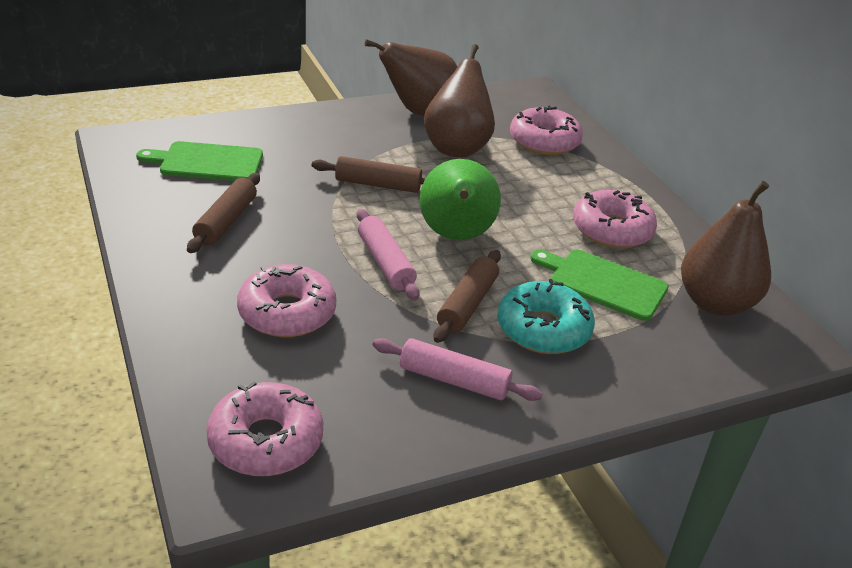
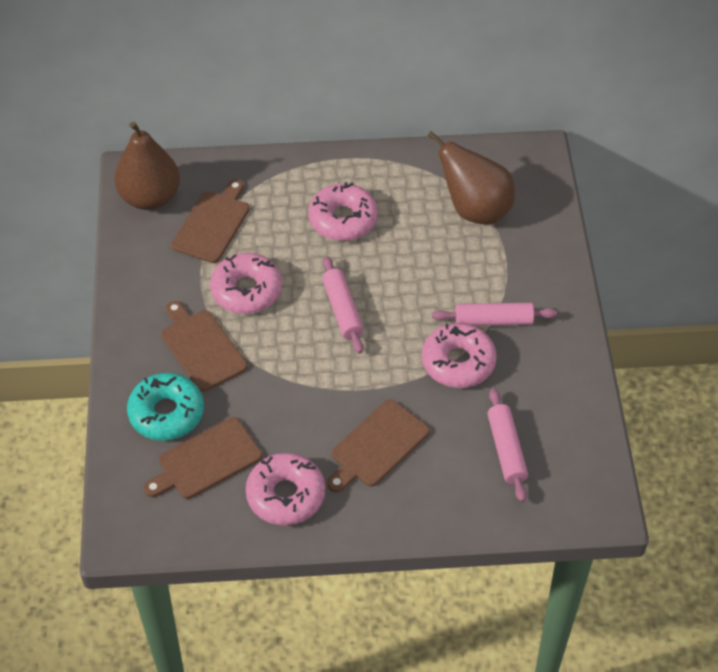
brown cutting board: none = 0 -> [144,417,262,499] [161,301,247,392] [171,179,250,263] [327,399,430,492] = 4
brown pear: [365,39,457,116] [424,44,495,157] [681,181,771,316] = 3 -> [114,122,180,210] [427,131,515,224] = 2
brown rolling pin: [187,173,260,253] [312,156,426,193] [433,250,501,343] = 3 -> none = 0
green cutting board: [136,141,263,181] [530,250,669,321] = 2 -> none = 0
green pear: [420,159,501,241] = 1 -> none = 0
pink rolling pin: [357,209,420,300] [373,338,542,401] = 2 -> [322,256,364,354] [432,303,557,326] [487,388,528,502] = 3

